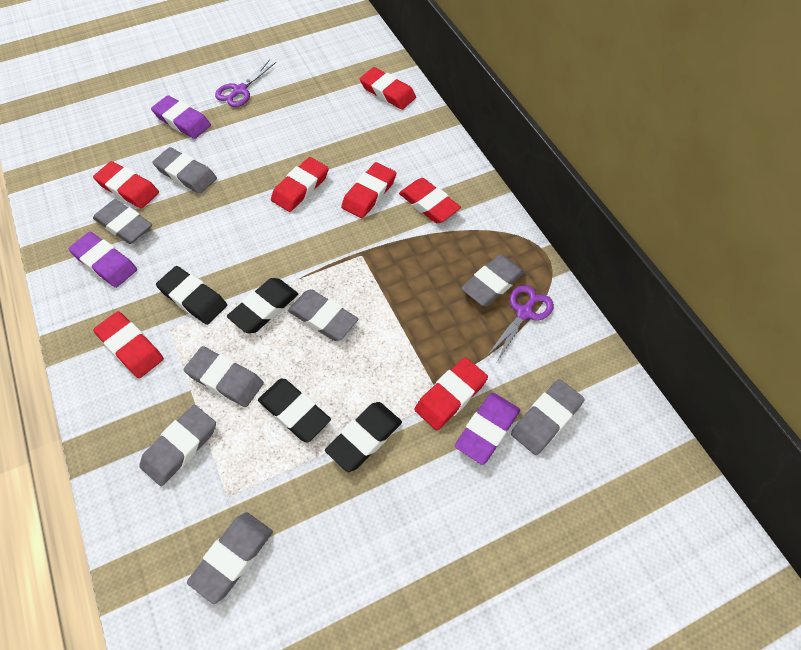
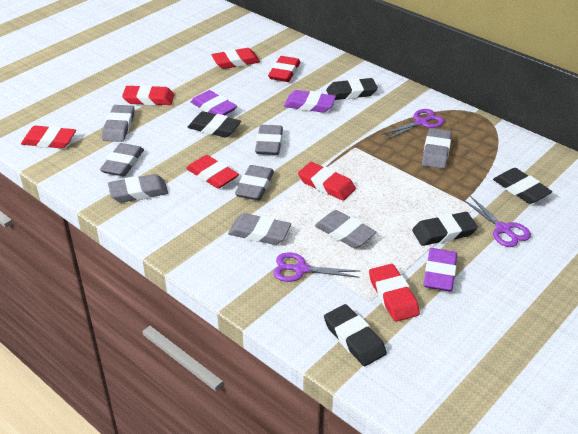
black eraser: [156,266,227,325] [227,278,298,333] [258,379,331,443] [325,402,402,472] = 4 -> [187,111,241,138] [324,304,387,366] [326,78,378,100] [412,212,478,246] [493,168,552,204] = 5
purple scissors: [215,60,276,107] [486,285,554,362] = 2 -> [273,253,360,282] [382,109,444,139] [463,196,531,247] = 3

